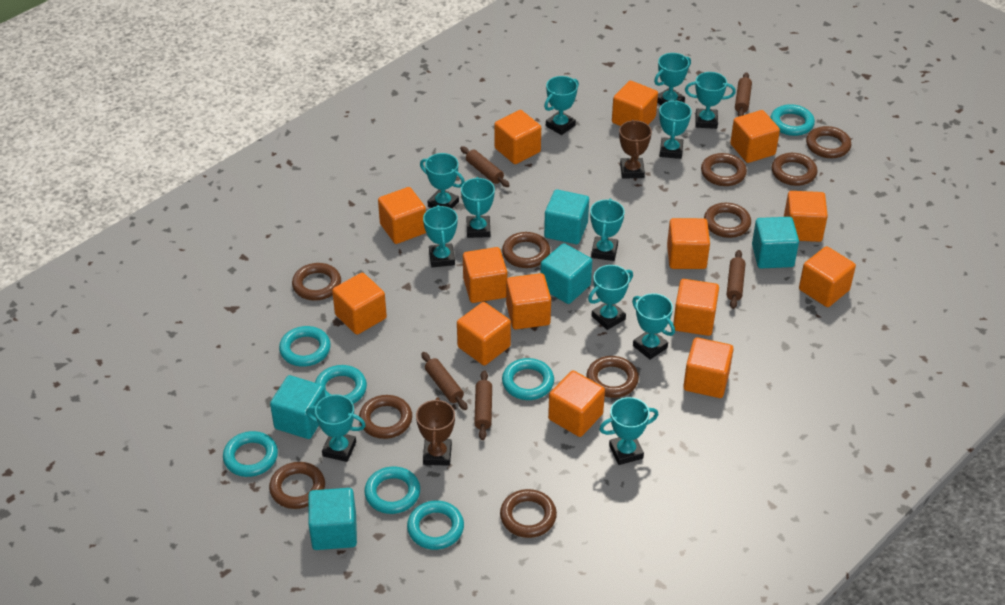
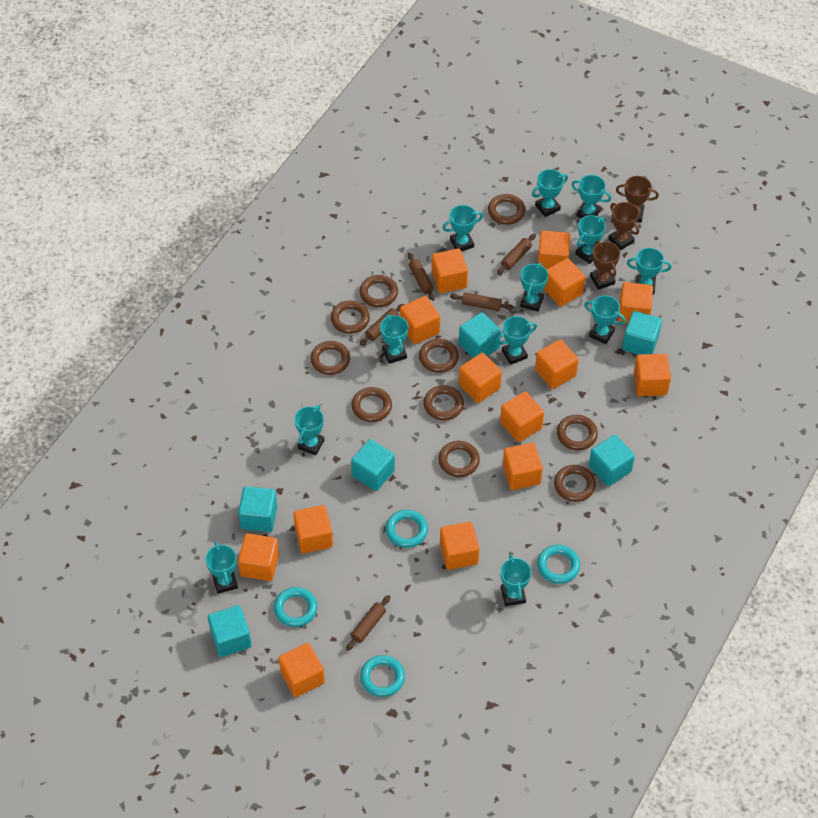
brown trophy: [416,397,455,466] [619,120,652,179] = 2 -> [590,241,620,290] [608,202,639,250] [616,176,659,223] = 3
turquoise cube: [270,375,326,439] [308,488,357,550] [540,243,592,304] [544,190,589,244] [752,217,799,268] = 5 -> [208,605,252,657] [238,486,277,532] [351,439,395,491] [459,312,501,358] [589,435,635,486] [622,311,662,355] = 6
turquoise ring: [223,431,278,477] [279,326,331,367] [315,365,367,404] [364,466,420,514] [407,501,464,550] [502,358,554,400] [770,104,815,136] = 7 -> [274,587,317,627] [360,655,405,697] [385,510,428,548] [537,545,580,584] = 4

